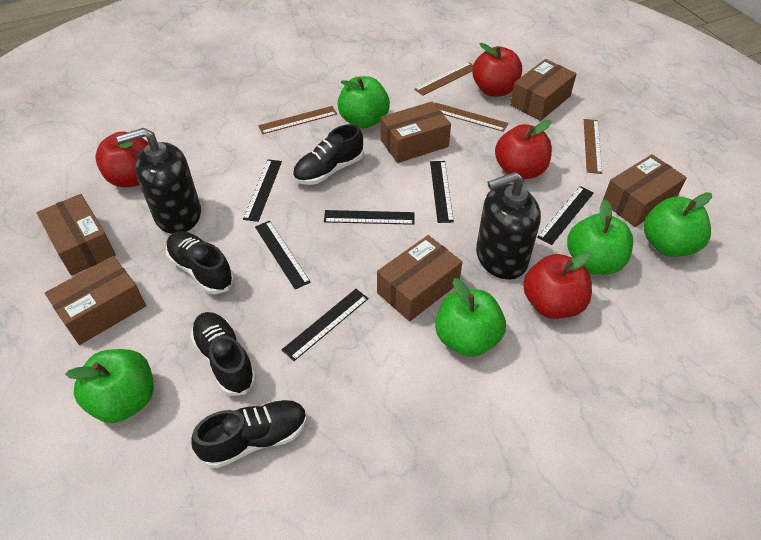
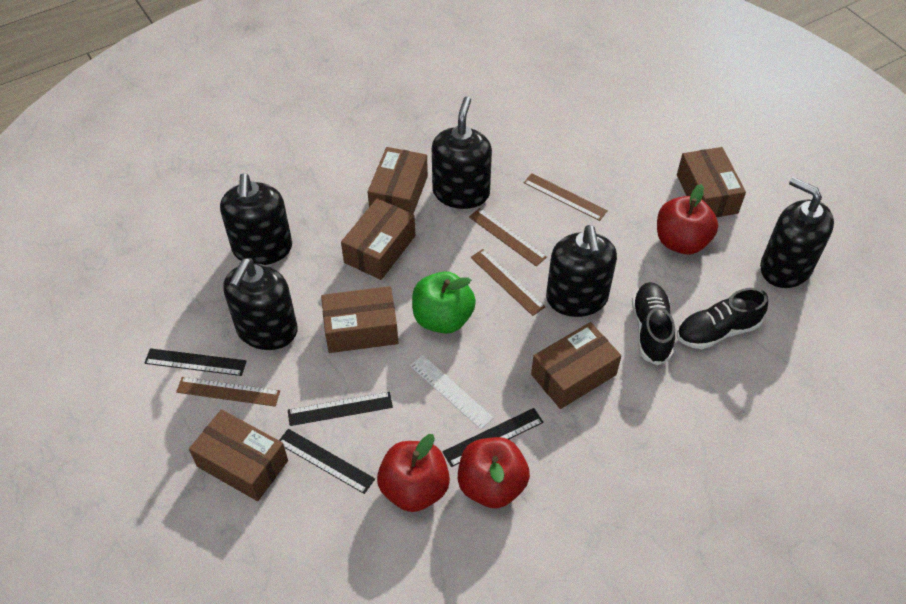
black ruler: [243,159,282,222] [255,221,311,290] [281,289,369,361] [324,210,415,225] [430,161,454,223] [537,186,594,245] = 6 -> [144,348,246,376] [279,429,375,494] [288,392,393,426] [442,408,543,467] = 4
black shoe: [166,231,234,294] [190,312,256,396] [191,400,307,468] [293,124,364,185] = 4 -> [632,282,675,365] [677,288,768,349] = 2
black soap dispenser: [117,128,201,234] [476,172,541,280] = 2 -> [220,174,292,265] [223,258,298,350] [432,97,492,209] [546,225,617,317] [760,177,834,288] = 5
green apple: [65,349,154,423] [337,76,390,129] [435,278,506,357] [567,199,633,274] [644,192,712,257] = 5 -> [412,272,476,334] = 1
red apple: [95,132,149,187] [472,43,522,97] [495,120,552,179] [523,251,592,319] = 4 -> [377,434,450,512] [458,437,530,508] [657,184,718,254] = 3
white ruler: none = 0 -> [410,355,494,430] = 1

